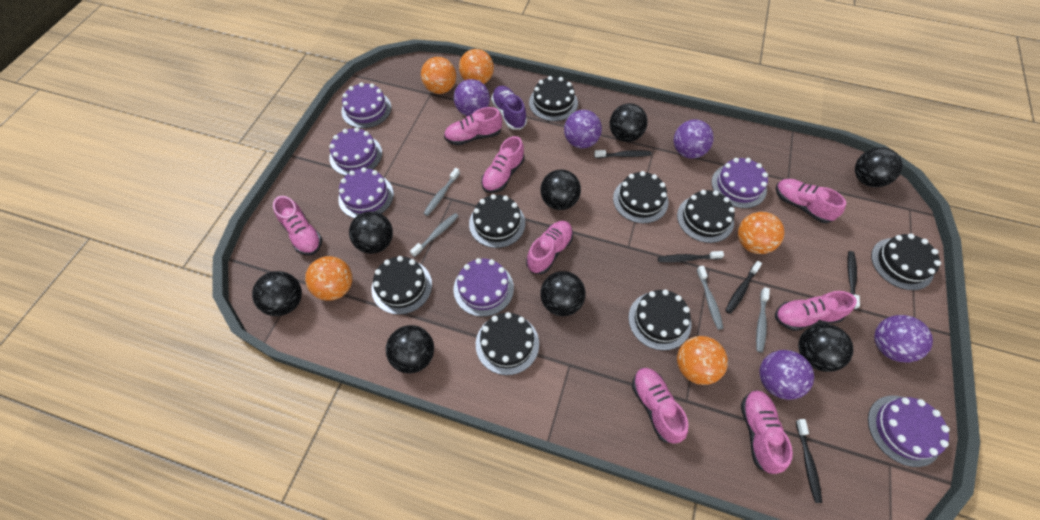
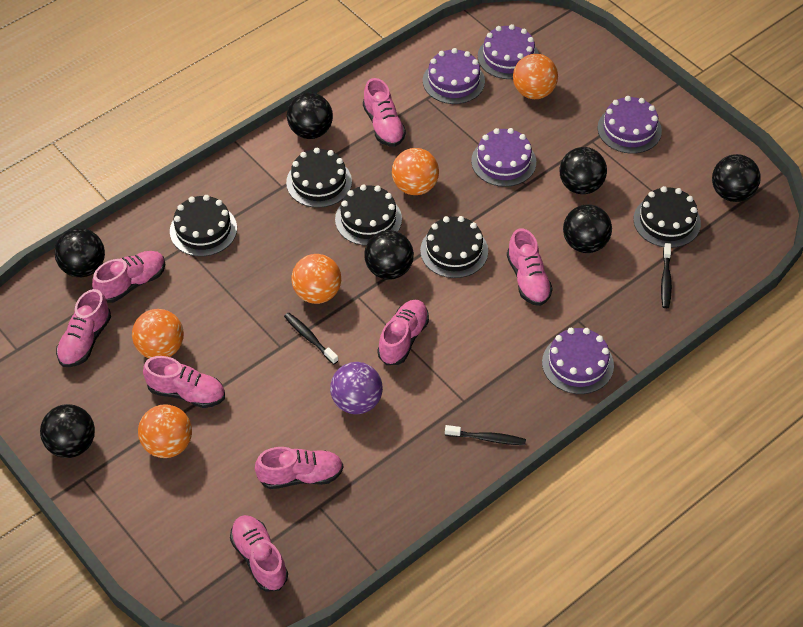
black ball: [252,271,302,316] [349,211,393,254] [386,325,434,373] [540,169,581,210] [540,271,586,316] [610,103,648,142] [798,324,853,372] [855,147,902,187] = 8 -> [40,404,95,458] [54,228,105,277] [287,93,333,139] [364,230,414,280] [560,147,607,194] [563,204,612,253] [712,154,761,202] = 7
black cake: [371,256,432,315] [469,194,525,248] [476,312,539,375] [529,76,578,121] [613,171,668,223] [628,289,691,350] [677,190,735,243] [871,234,941,290] = 8 -> [170,195,237,257] [286,148,352,208] [335,185,402,246] [420,216,488,278] [633,186,701,248] = 5
black toothbrush: [594,150,652,158] [658,251,724,263] [725,261,762,314] [796,419,822,503] [847,251,860,310] = 5 -> [284,313,339,364] [445,425,526,445] [661,243,672,308] = 3
grey toothbrush: [410,213,458,257] [423,168,460,216] [697,266,724,330] [756,287,770,353] = 4 -> none = 0
purple ball: [454,79,490,116] [564,110,602,148] [674,120,714,159] [760,350,814,400] [874,315,933,363] = 5 -> [330,362,383,414] = 1
purple cake: [329,127,382,176] [338,167,394,218] [341,82,391,128] [454,258,514,317] [711,158,768,208] [868,396,950,467] = 6 -> [423,48,485,104] [471,128,536,187] [478,24,539,79] [542,328,614,394] [597,96,662,154] = 5
purple shoe: [491,86,527,130] = 1 -> none = 0

